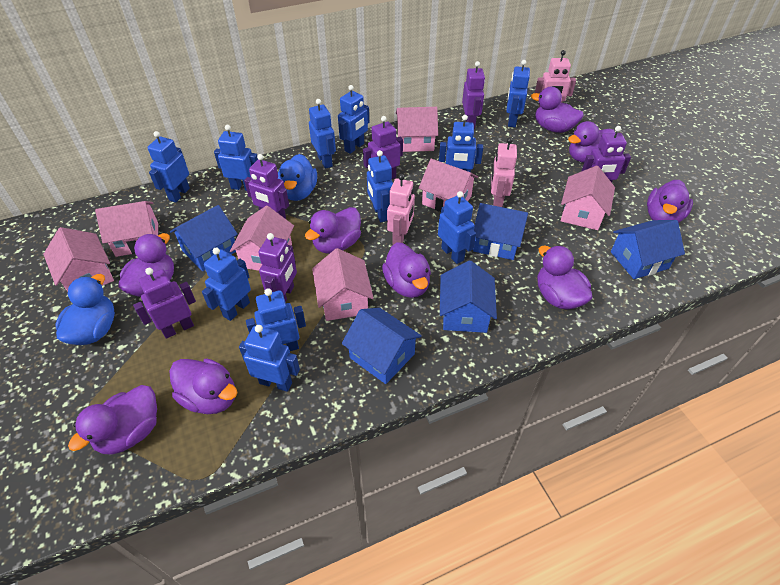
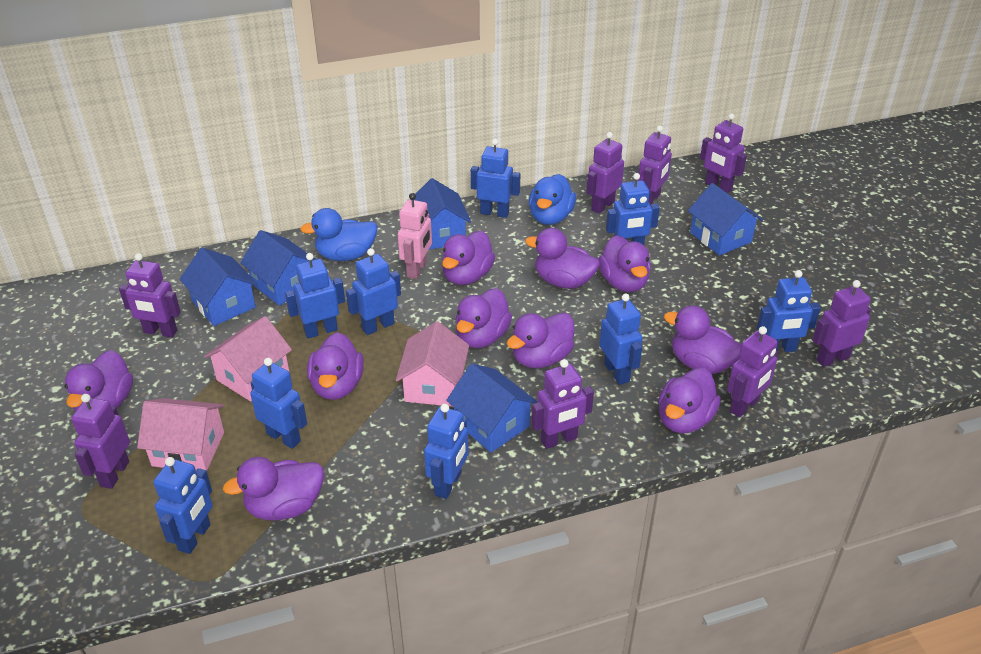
blue robot: [147,131,190,203] [202,248,251,321] [214,125,258,191] [239,325,300,392] [246,288,306,351] [309,99,336,169] [338,85,369,154] [367,150,393,222] [438,191,476,264] [439,115,483,172] [506,60,530,127] = 11 -> [153,457,213,554] [250,358,307,449] [285,253,345,339] [346,248,401,335] [424,404,469,499] [471,139,520,218] [599,294,642,385] [606,173,660,245] [757,270,820,352] = 9
pink house: [43,227,114,292] [95,201,158,257] [230,206,294,271] [312,248,373,321] [396,107,438,152] [419,159,478,212] [561,166,615,230] = 7 -> [137,398,224,471] [204,316,292,401] [396,321,469,407] = 3
pink robot: [387,174,415,245] [491,137,517,207] [535,50,576,108] = 3 -> [398,193,432,279] = 1
purple duck: [68,385,157,454] [119,233,174,297] [169,358,238,414] [305,207,361,254] [382,242,431,298] [531,87,584,133] [537,246,592,309] [568,121,615,163] [647,180,693,223] = 9 -> [65,350,133,411] [223,457,324,520] [307,332,364,400] [442,231,495,285] [456,288,512,348] [507,313,575,368] [525,228,600,288] [598,235,651,292] [658,368,721,433] [664,306,741,374] = 10
purple robot: [133,268,196,339] [244,154,289,219] [258,233,297,302] [363,116,403,179] [462,61,485,129] [582,126,631,183] = 6 -> [71,394,130,489] [119,253,181,337] [531,359,594,449] [586,132,624,214] [638,125,672,205] [700,113,747,193] [727,326,778,418] [812,280,871,367] = 8

